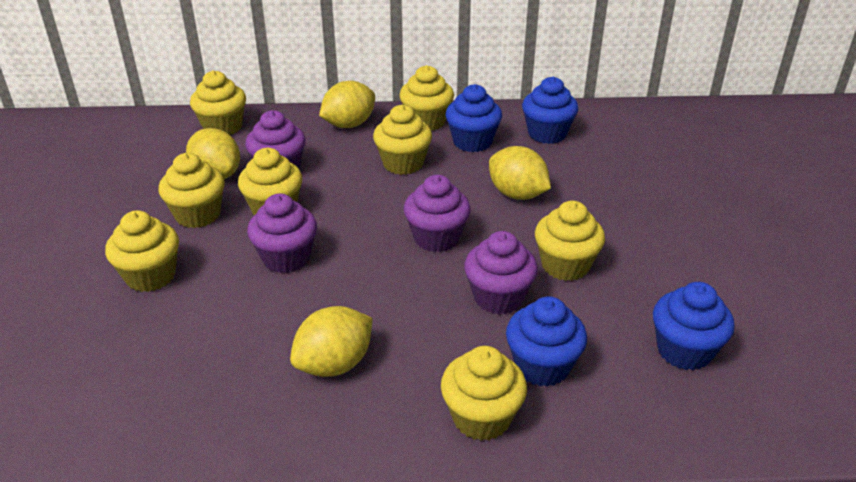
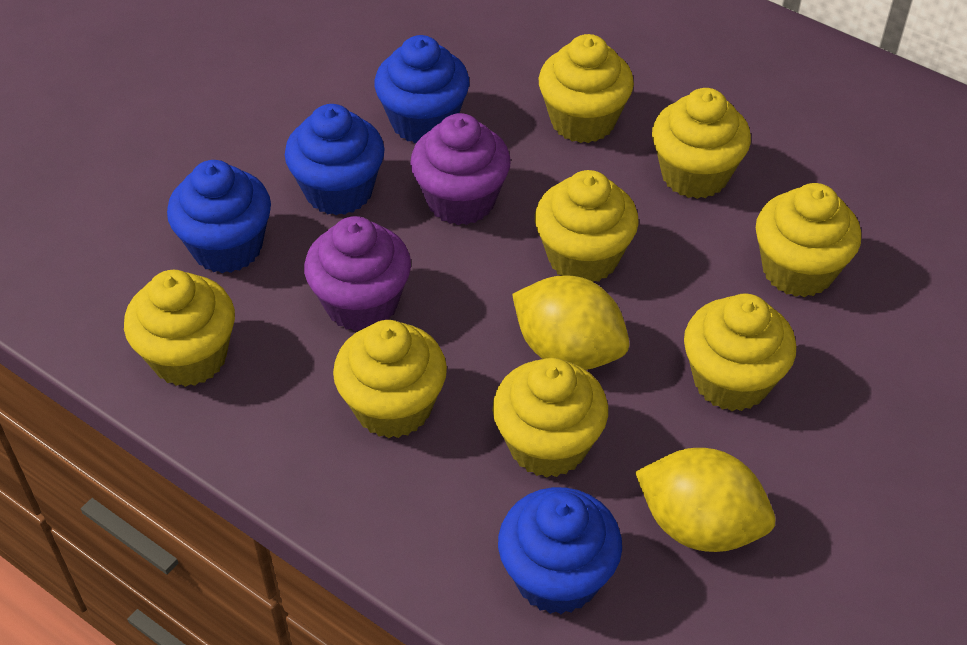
purple cupcake: [245,110,306,169] [247,193,317,273] [404,175,471,252] [464,231,538,315] = 4 -> [304,216,411,331] [410,113,511,225] = 2
yellow lemon: [186,128,240,179] [290,306,373,377] [319,81,375,128] [489,146,551,200] = 4 -> [512,275,630,370] [635,448,776,552] = 2

